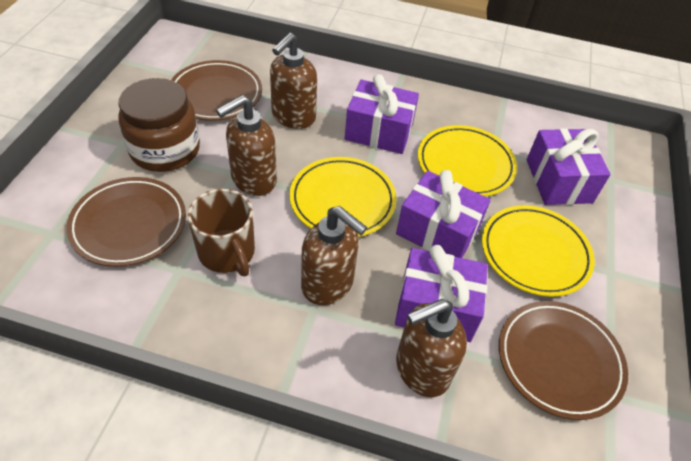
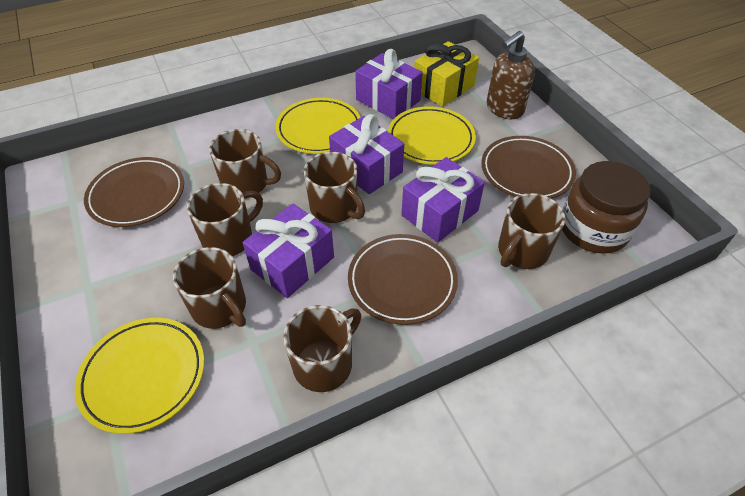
brown mug: [188,189,255,276] = 1 -> [173,247,246,329] [187,183,263,256] [209,129,281,193] [283,305,361,392] [304,152,365,223] [498,193,565,269] = 6
brown soap dispenser: [216,95,277,196] [270,33,317,129] [301,206,367,305] [396,299,467,397] = 4 -> [487,31,535,119] = 1
yellow gift: none = 0 -> [414,41,479,107] = 1

